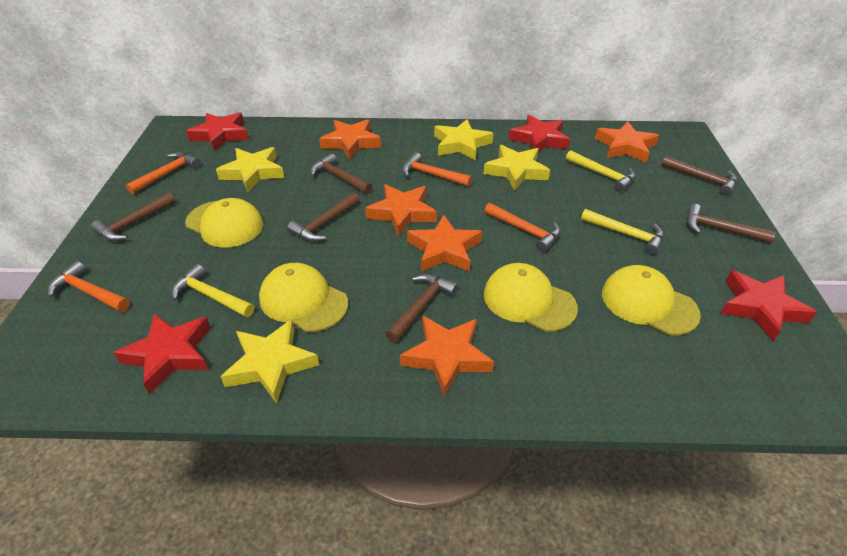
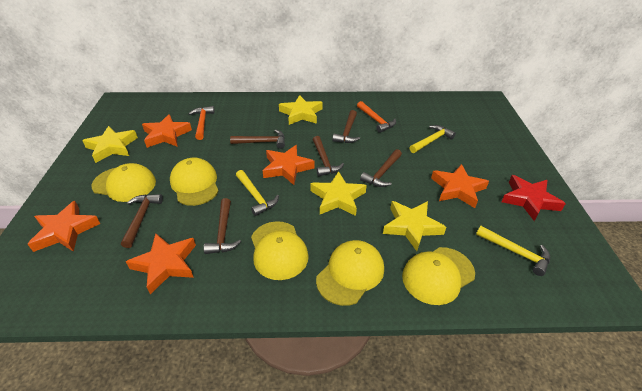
orange hammer: [48,261,130,312] [126,152,200,194] [402,152,472,187] [484,203,561,252] = 4 -> [188,106,215,140] [357,101,396,133] = 2
red star: [113,314,211,394] [186,112,249,152] [508,115,570,152] [720,270,817,342] = 4 -> [501,175,566,221] = 1
yellow cap: [185,198,264,248] [259,263,348,332] [484,263,578,332] [602,265,701,335] = 4 -> [91,163,156,202] [170,158,219,206] [251,221,309,280] [316,240,384,306] [402,247,475,305] = 5

